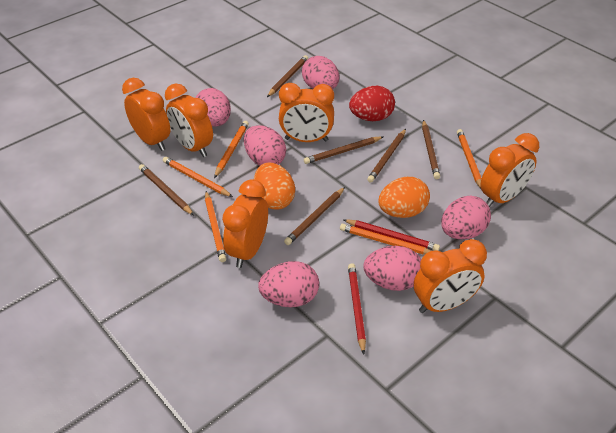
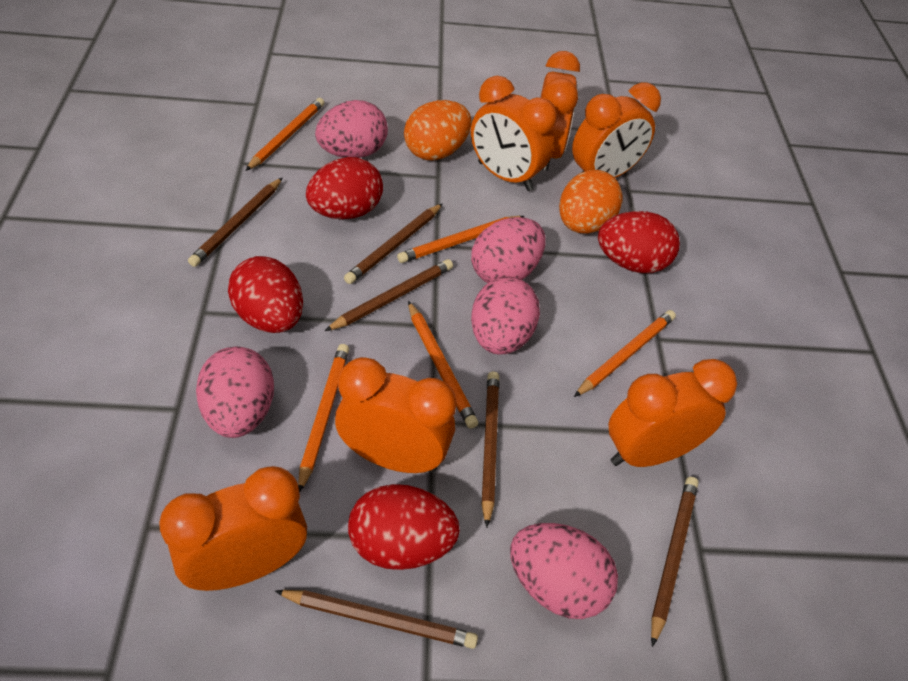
pink egg: [196,88,231,127] [244,125,286,166] [258,261,319,307] [302,56,340,89] [363,246,421,291] [441,196,491,239] = 6 -> [196,347,274,438] [315,100,388,158] [471,217,546,283] [471,276,540,354] [510,523,618,619] = 5
red egg: [349,86,395,121] = 1 -> [228,256,303,333] [306,157,383,219] [348,484,460,570] [598,211,680,273] = 4
red pencil: [344,219,440,251] [348,263,366,355] = 2 -> none = 0

